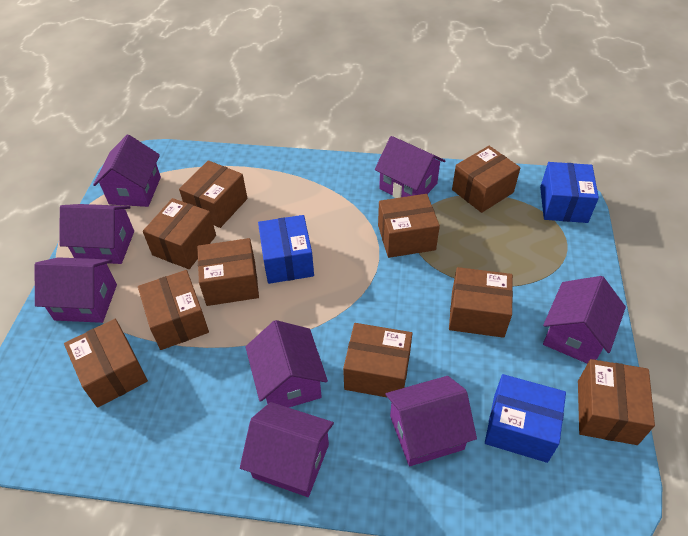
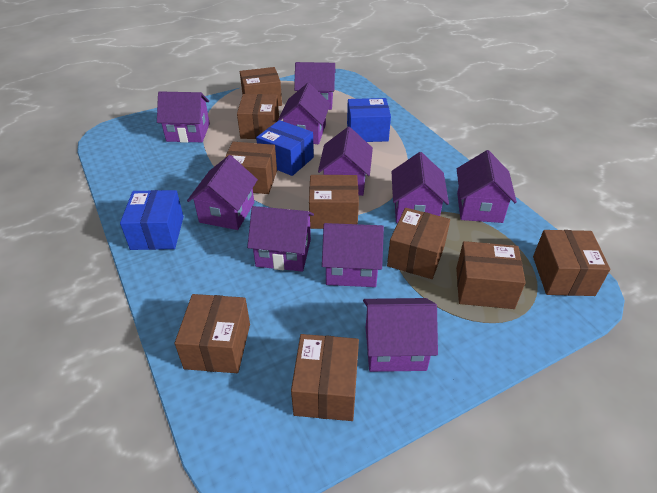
brown box: [64,319,148,408] [138,270,209,350] [143,198,216,269] [179,160,248,228] [197,238,259,306] [343,323,412,397] [378,194,440,258] [449,267,513,338] [452,146,520,213] [578,359,655,445] = 10 -> [175,294,250,373] [224,142,277,194] [237,94,279,139] [240,67,282,106] [291,334,359,421] [309,175,359,229] [387,208,450,279] [456,241,526,309] [533,230,610,296] = 9
purple house: [35,257,117,323] [60,204,134,264] [93,135,161,207] [240,402,334,497] [246,320,328,408] [375,136,445,198] [386,376,477,466] [543,276,626,364] = 8 -> [157,91,210,143] [187,155,258,230] [247,206,314,272] [278,83,330,144] [294,62,336,110] [318,127,373,196] [322,223,384,287] [363,298,438,372] [391,152,449,223] [457,150,517,223] = 10

